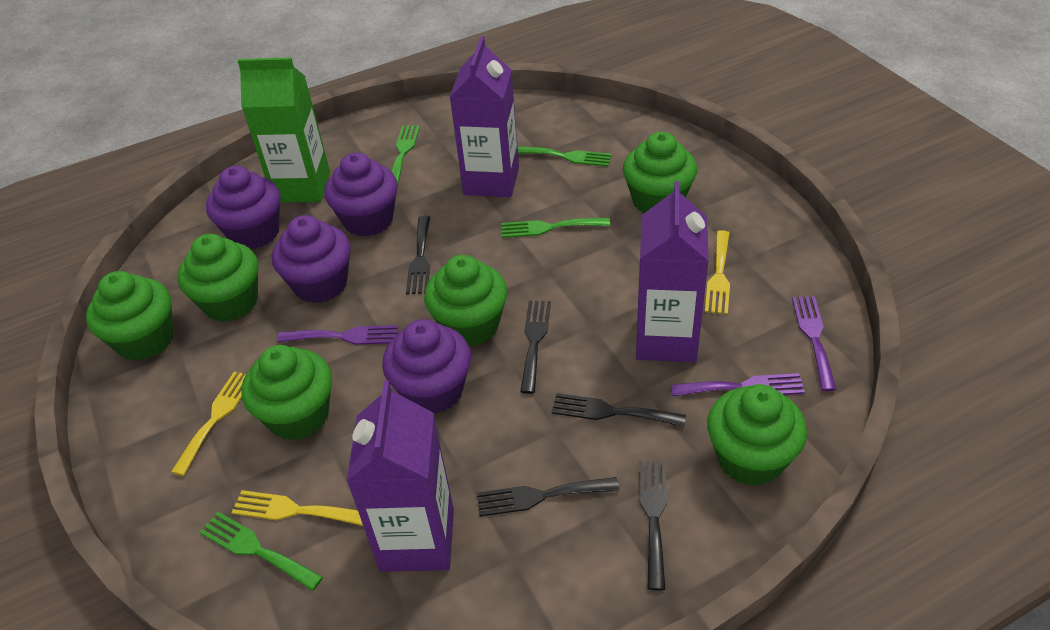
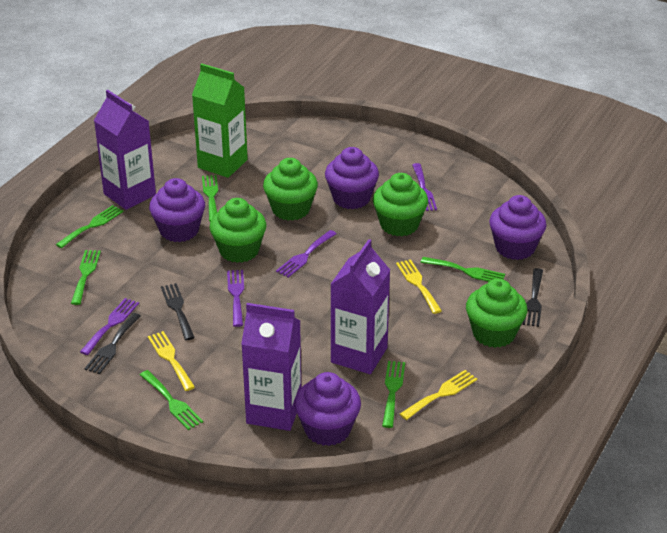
black fork: [406,216,430,294] [477,477,619,517] [520,300,551,394] [552,393,686,427] [639,461,667,591] = 5 -> [84,313,141,374] [161,283,195,340] [522,268,543,327] = 3
green cupcake: [86,271,174,361] [177,234,258,322] [241,345,332,440] [424,255,507,347] [623,132,697,213] [707,384,807,486] = 6 -> [209,198,266,263] [263,158,318,221] [373,173,428,236] [466,279,527,348] = 4
green fork: [199,512,323,591] [391,125,420,184] [501,218,610,238] [517,146,611,167] = 4 -> [56,205,123,248] [71,250,101,305] [140,370,203,430] [202,175,218,222] [382,361,405,428] [421,257,505,282] = 6
purple fork: [277,325,398,345] [671,373,805,396] [792,296,837,391] = 3 -> [80,298,139,355] [227,270,244,327] [276,230,337,278] [412,163,437,211] = 4

